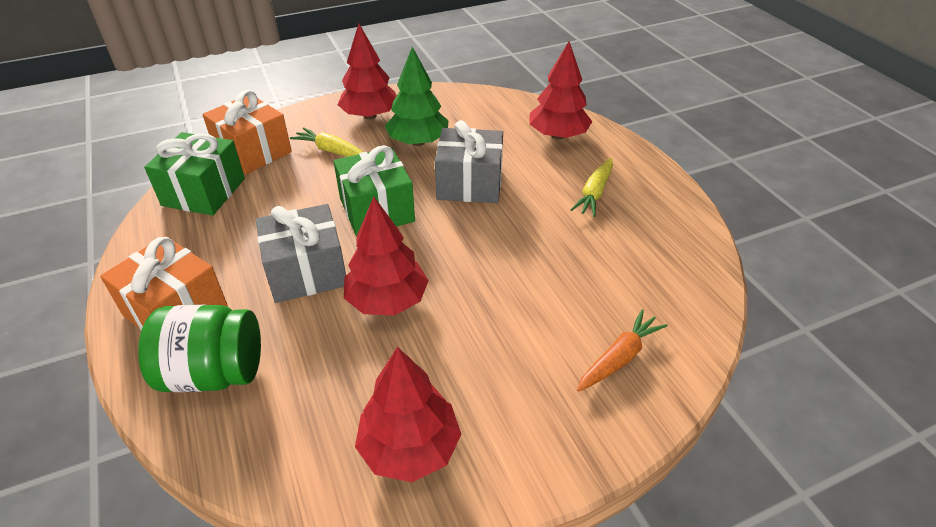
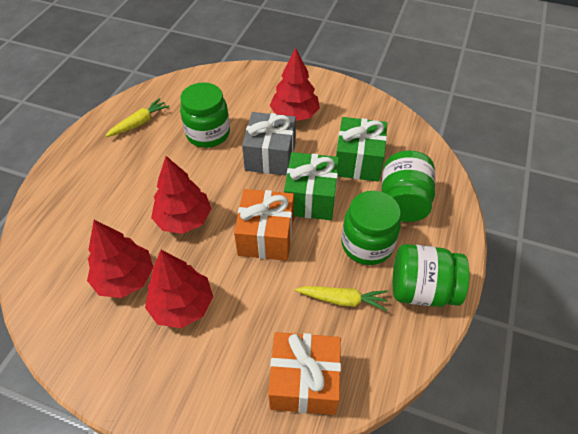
green jar: [138,305,261,392] = 1 -> [180,82,230,148] [341,191,401,265] [382,151,435,222] [393,244,469,307] = 4
green tree: [385,47,449,146] = 1 -> none = 0
grey gift: [256,204,346,303] [435,120,503,203] = 2 -> [242,112,296,176] = 1
orange carrot: [577,309,668,392] = 1 -> none = 0

